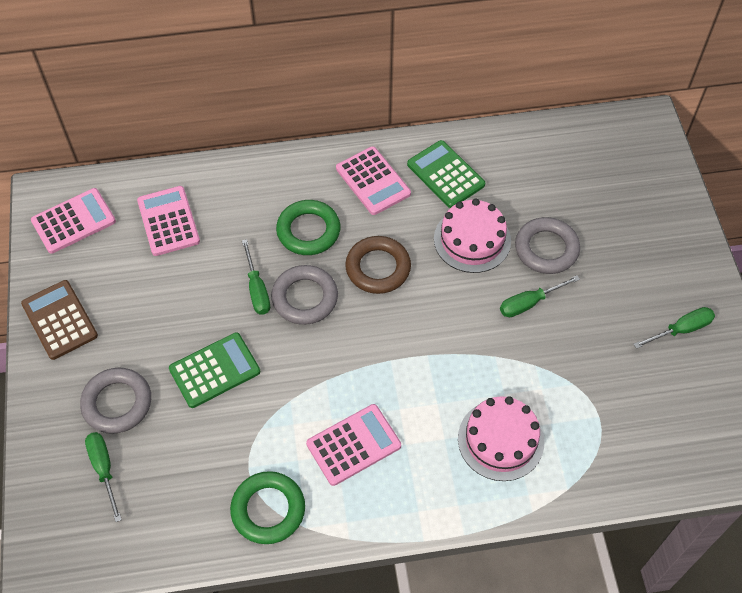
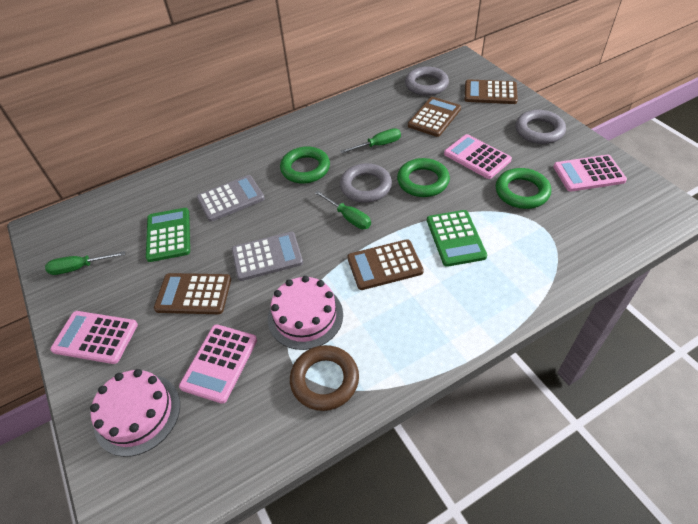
brown calculator: [21,280,98,360] = 1 -> [154,273,231,314] [347,239,424,290] [408,97,461,137] [465,79,518,104] = 4
green ring: [230,471,305,544] [276,200,340,255] = 2 -> [280,146,330,184] [397,158,450,197] [496,168,551,209] = 3
green screwdriver: [85,432,122,522] [242,239,270,315] [500,275,580,317] [633,307,715,349] = 4 -> [45,251,125,275] [315,191,371,229] [340,128,401,154] = 3
grey calculator: none = 0 -> [197,175,265,222] [232,232,303,281] = 2

